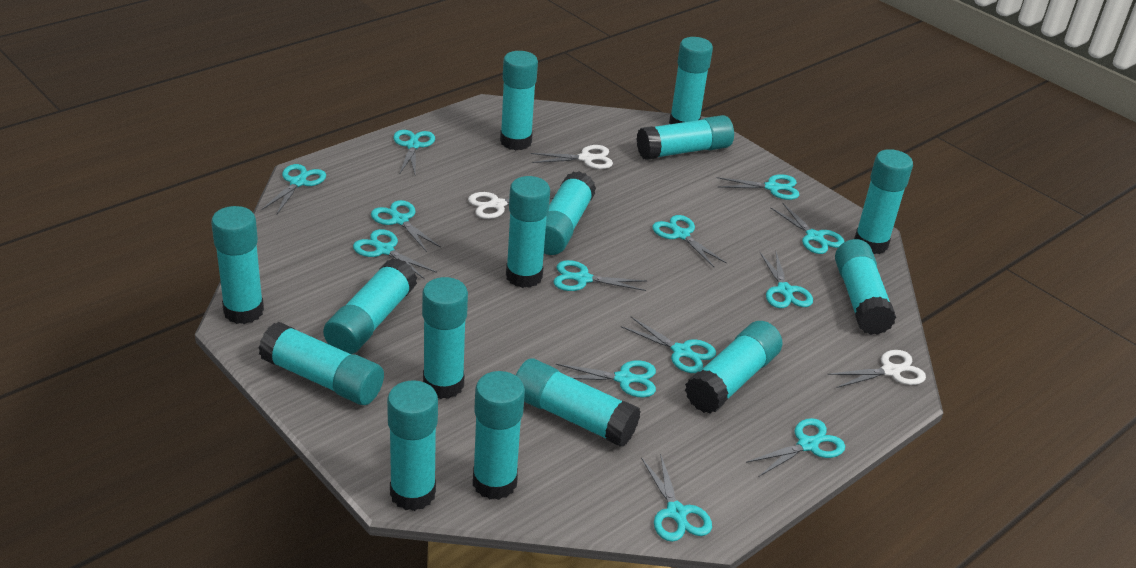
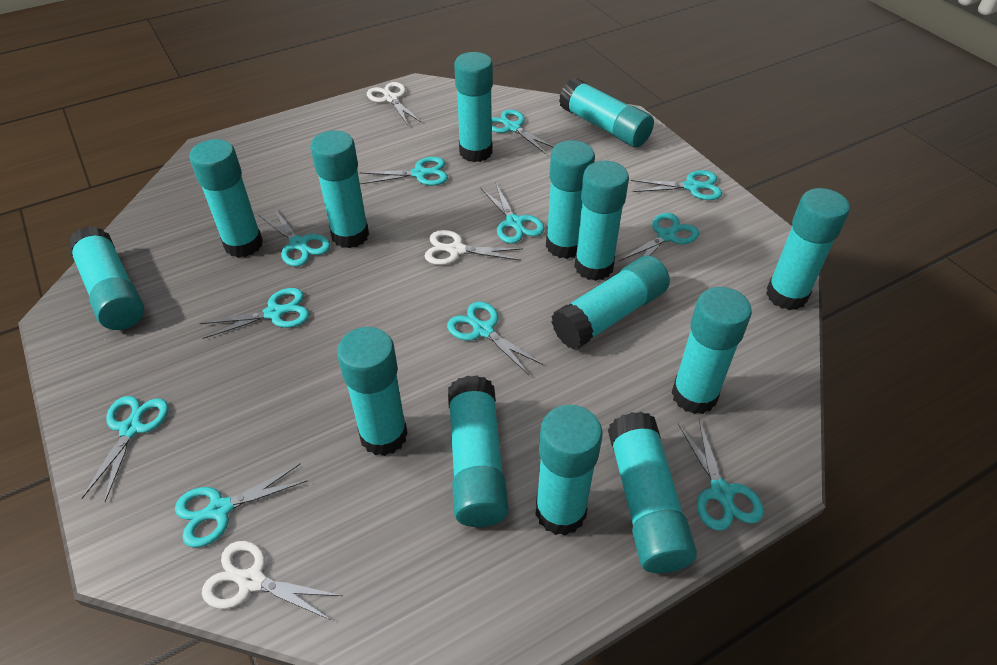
turquoise glue stick: [211,206,264,324] [259,322,384,405] [323,258,417,354] [387,380,438,511] [422,277,468,399] [473,371,525,500] [500,51,538,150] [506,176,550,288] [516,358,641,447] [544,171,596,255] [636,115,734,160] [669,37,713,124] [685,321,782,414] [835,239,896,335] [854,149,913,254] = 15 -> [68,226,144,330] [189,139,263,258] [310,130,369,248] [337,327,408,456] [448,375,509,527] [454,52,493,162] [535,405,603,536] [546,140,595,259] [551,256,670,350] [559,78,654,147] [574,161,629,281] [608,412,697,573] [671,287,752,414] [766,188,850,310] = 14
turquoise scissors: [261,164,326,214] [353,229,437,279] [371,200,441,252] [393,130,435,174] [553,260,646,291] [556,360,656,398] [621,317,716,373] [641,453,712,542] [652,215,727,267] [716,174,799,200] [746,418,845,477] [760,252,813,308] [770,202,845,254] = 13 -> [81,396,169,502] [175,463,308,548] [199,288,309,339] [258,207,330,267] [359,157,448,186] [447,301,543,375] [481,184,544,244] [491,109,554,154] [618,213,699,261] [631,170,722,200] [678,419,763,531] = 11

